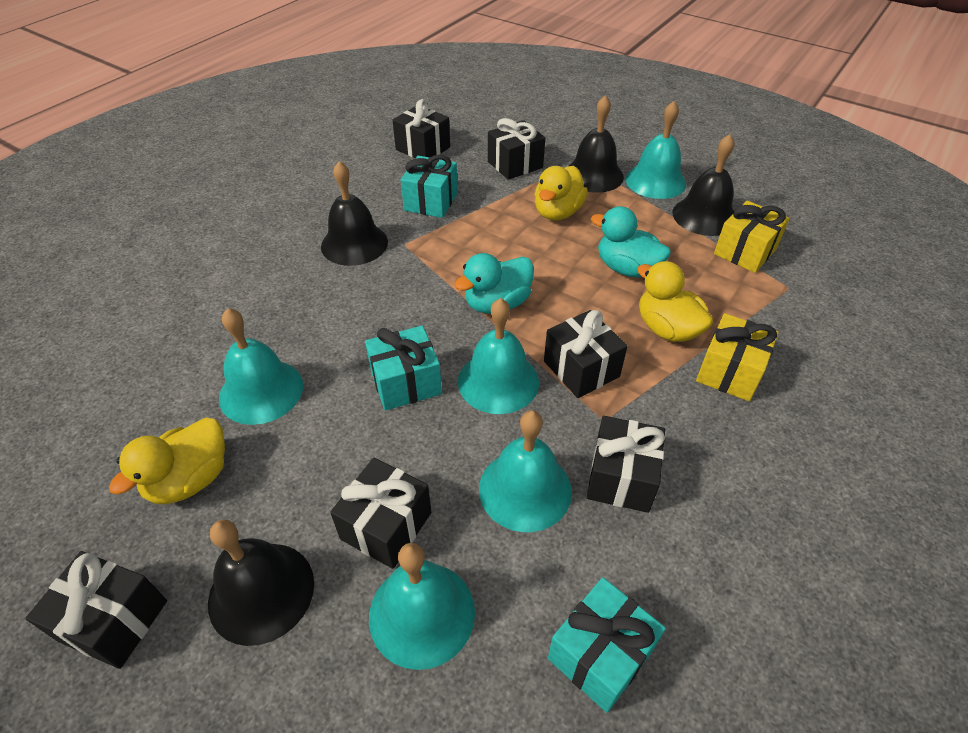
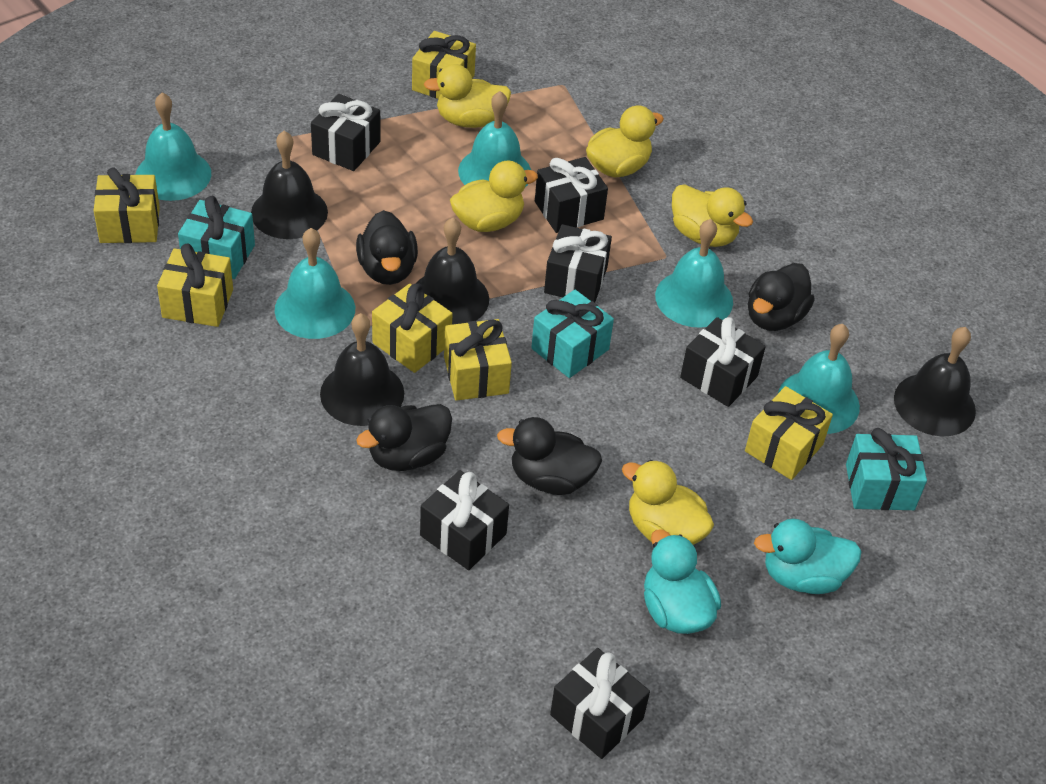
black duck: none = 0 -> [356,210,418,285] [356,404,452,471] [497,417,602,495] [748,263,815,331] = 4
yellow duck: [109,418,225,504] [534,166,588,220] [637,261,713,342] = 3 -> [424,64,511,128] [450,160,538,232] [586,105,664,177] [622,460,714,545] [672,184,753,247] = 5
yellow gift: [696,313,779,401] [714,201,790,273] = 2 -> [93,167,160,243] [157,243,233,327] [372,283,453,373] [412,31,476,99] [444,319,512,401] [745,386,833,480] = 6

